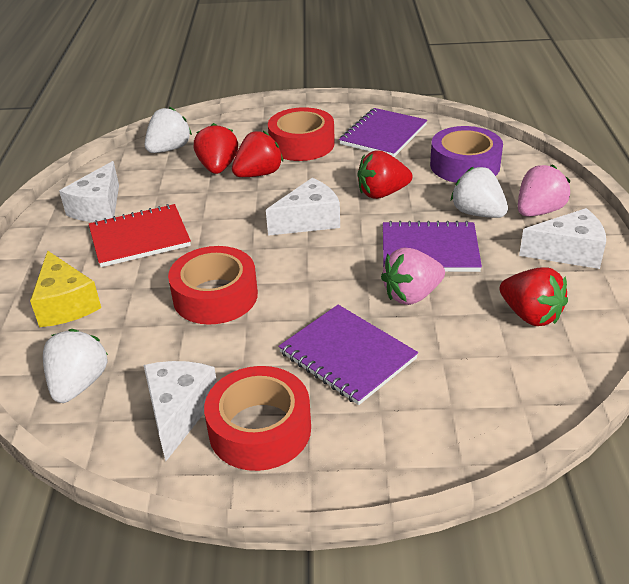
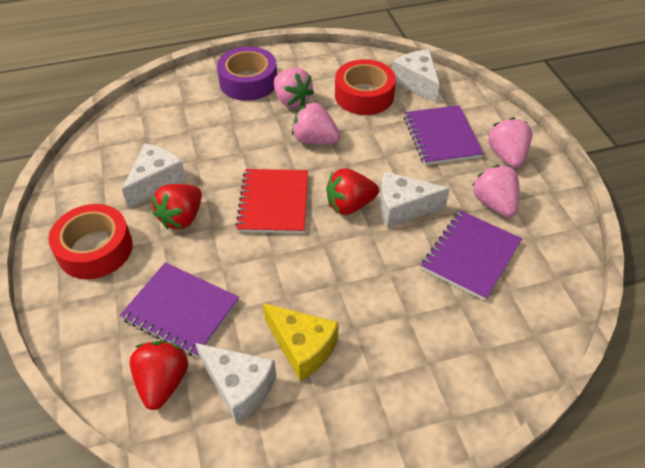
pink strawberry: [381,248,445,305] [518,164,570,216] = 2 -> [274,68,314,108] [292,102,340,144] [472,165,519,217] [488,117,532,168] = 4
red strawberry: [194,123,238,174] [232,131,283,177] [358,150,412,199] [499,267,568,326] = 4 -> [130,341,188,410] [152,184,202,229] [326,168,379,215] = 3
red tape: [168,246,258,325] [204,366,311,471] [268,107,335,161] = 3 -> [49,204,133,279] [335,59,396,115] = 2
white strawberry: [43,329,108,403] [145,107,192,153] [451,167,508,218] = 3 -> none = 0

